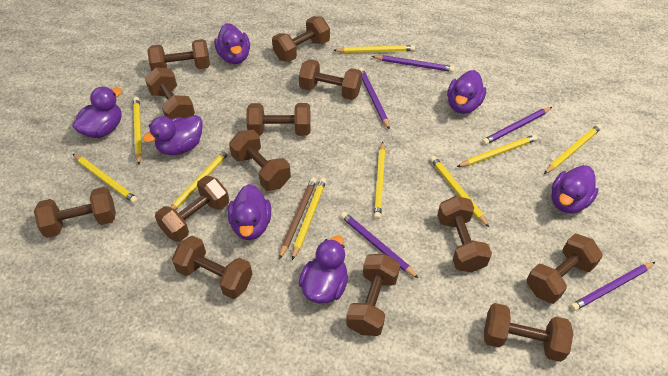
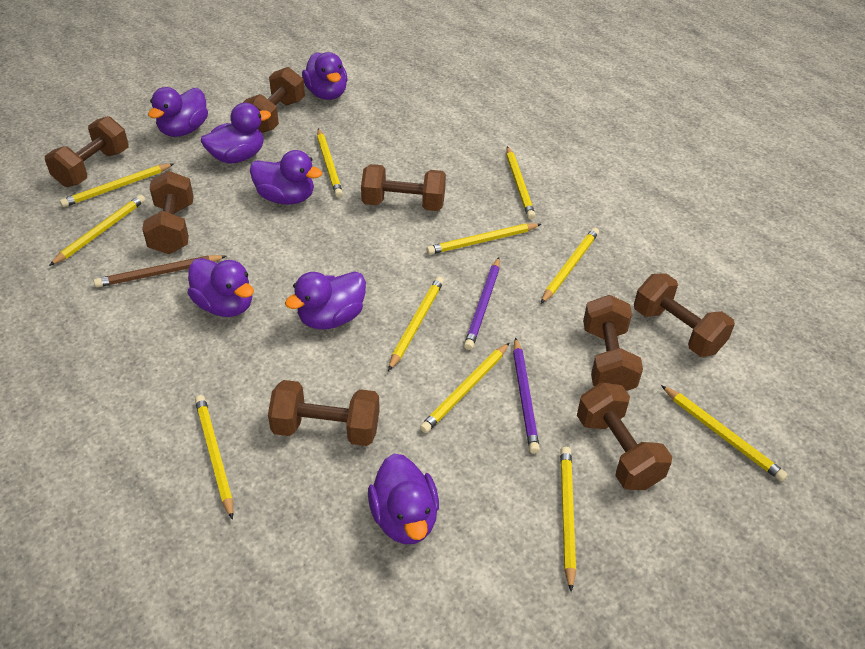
brown dumbbell: [34,187,116,238] [145,68,195,119] [147,39,210,71] [155,176,229,242] [172,236,253,299] [229,130,291,191] [246,103,311,136] [272,16,330,62] [299,59,362,100] [346,254,400,336] [437,196,492,272] [484,303,573,362] [527,234,603,304] = 13 -> [45,116,128,187] [142,171,193,254] [243,67,305,133] [268,380,380,446] [361,164,446,211] [577,383,672,490] [583,295,643,391] [634,273,735,357] = 8
purple pencil: [340,212,419,279] [359,68,390,130] [371,55,455,72] [482,107,552,145] [570,262,655,311] = 5 -> [464,257,500,350] [513,337,540,454] = 2
yellow pencil: [73,154,138,204] [133,97,142,165] [171,148,230,210] [292,178,326,260] [333,45,415,53] [374,142,385,219] [430,156,489,227] [457,135,538,167] [544,124,602,174] = 9 -> [49,195,145,266] [60,164,173,207] [195,395,233,520] [317,128,343,198] [388,277,444,371] [420,342,510,433] [426,223,541,255] [506,146,536,220] [541,228,599,304] [560,447,576,592] [661,385,788,481] = 11

